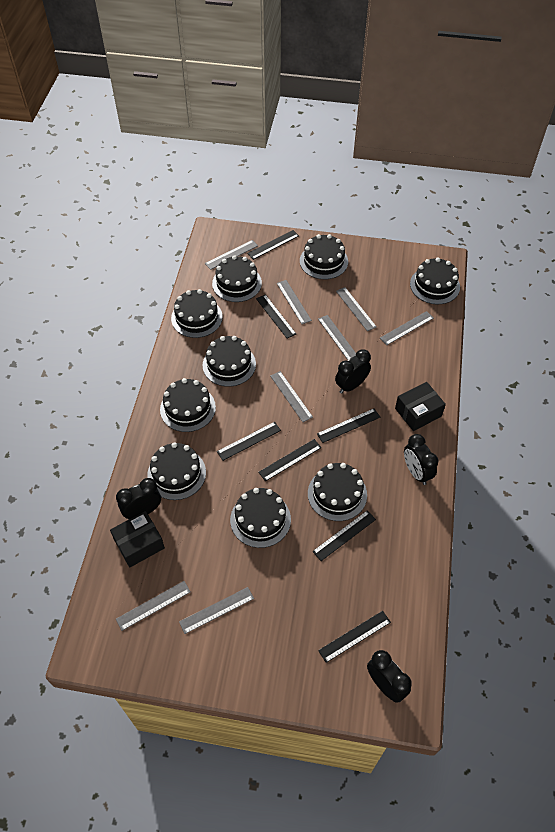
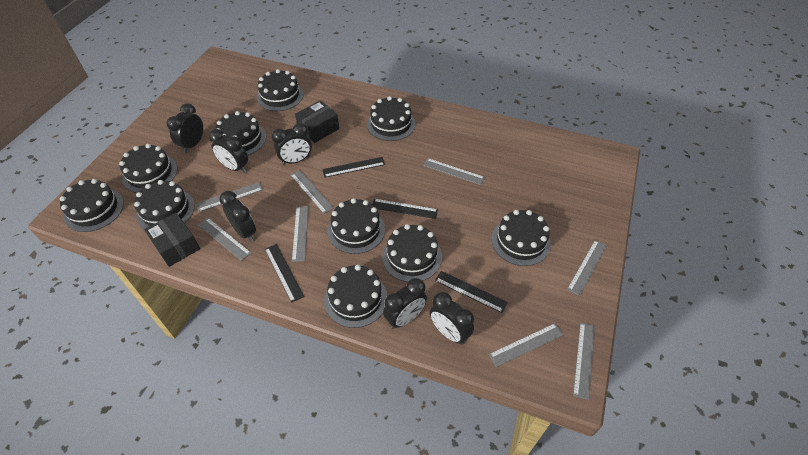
black cake: [147,442,206,500] [160,378,216,432] [171,289,223,338] [202,336,256,387] [212,255,262,302] [230,488,291,548] [300,234,348,279] [308,463,367,521] [410,257,460,304] = 9 -> [60,179,124,232] [119,144,177,193] [134,180,195,229] [215,111,266,155] [257,69,304,111] [324,265,387,328] [328,198,385,254] [367,96,415,141] [382,224,442,282] [492,210,551,266] = 10
black clock: [116,478,161,519] [335,349,371,394] [367,650,412,703] [404,434,438,485] = 4 -> [167,103,203,153] [209,129,248,173] [219,191,256,242] [272,123,312,165] [383,278,427,329] [430,292,474,344] = 6
black ruler: [217,422,281,461] [247,230,299,260] [256,294,296,338] [258,439,322,481] [312,510,376,561] [317,408,380,443] [318,611,391,663] = 7 -> [265,244,304,303] [322,157,385,177] [372,199,438,219] [435,271,508,313] = 4

